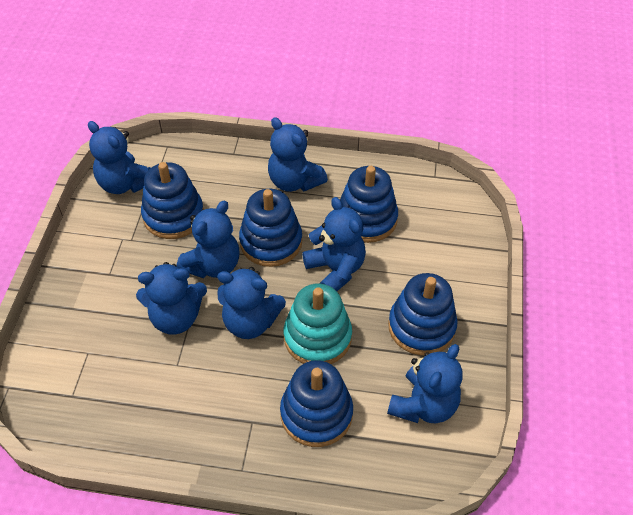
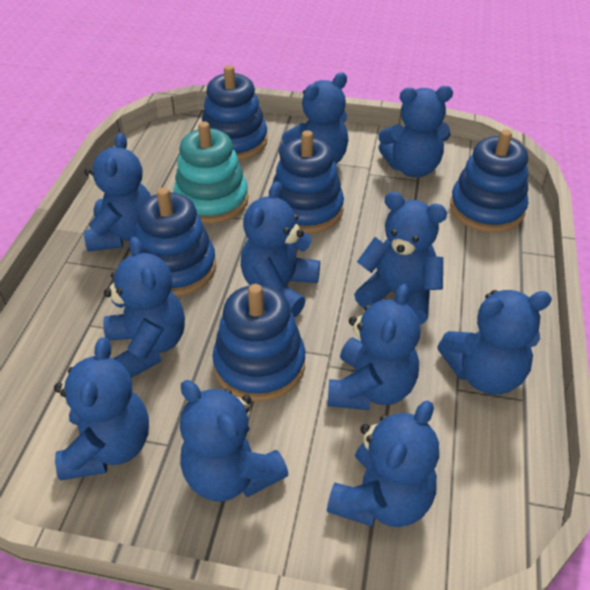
blue teddy bear: [88,121,151,194] [136,262,207,335] [177,201,240,278] [217,267,286,339] [268,117,328,192] [302,197,366,291] [387,344,462,423] = 7 -> [54,337,149,480] [84,133,151,251] [103,236,185,378] [180,380,289,502] [241,181,320,317] [279,73,348,164] [327,284,421,410] [327,400,439,527] [354,192,447,324] [378,86,453,177] [437,290,552,395] = 11

